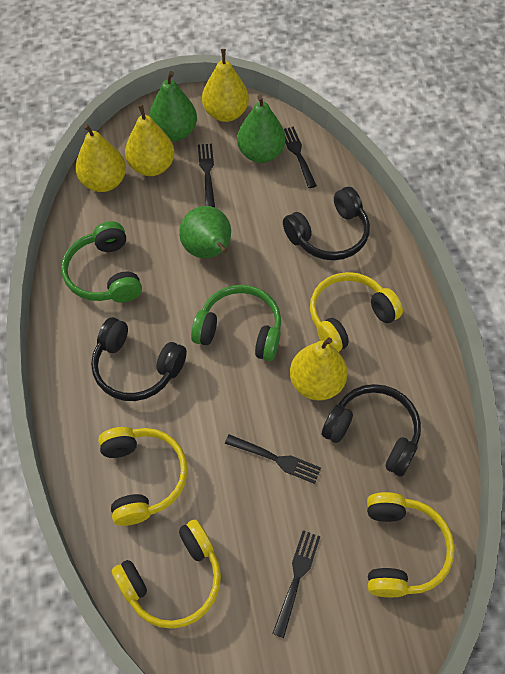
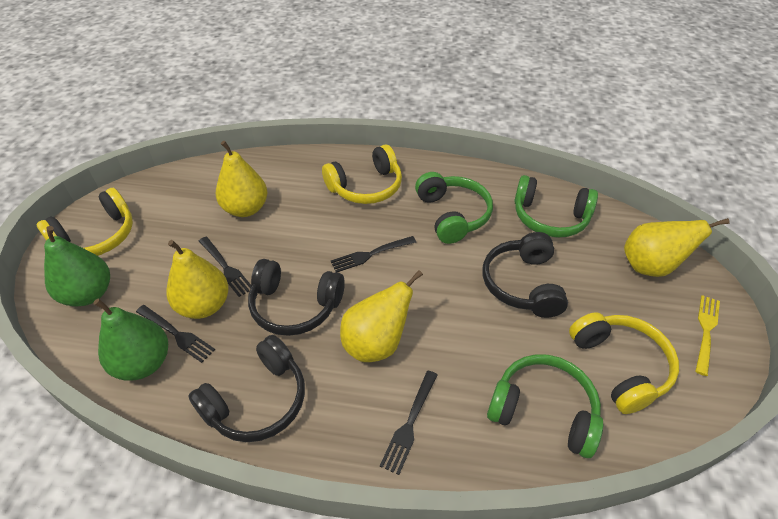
green headphones: [61,221,142,303] [191,285,281,361] = 2 -> [415,172,493,244] [487,354,603,458] [514,175,598,238] = 3
green pear: [149,71,197,141] [179,206,231,258] [237,95,286,163] = 3 -> [44,226,110,307] [93,299,168,381] = 2
yellow fork: none = 0 -> [695,295,720,376] = 1
yellow headphones: [98,427,188,526] [112,519,221,629] [310,272,403,352] [367,492,455,597] = 4 -> [36,188,133,256] [322,145,402,204] [569,312,679,414] = 3

